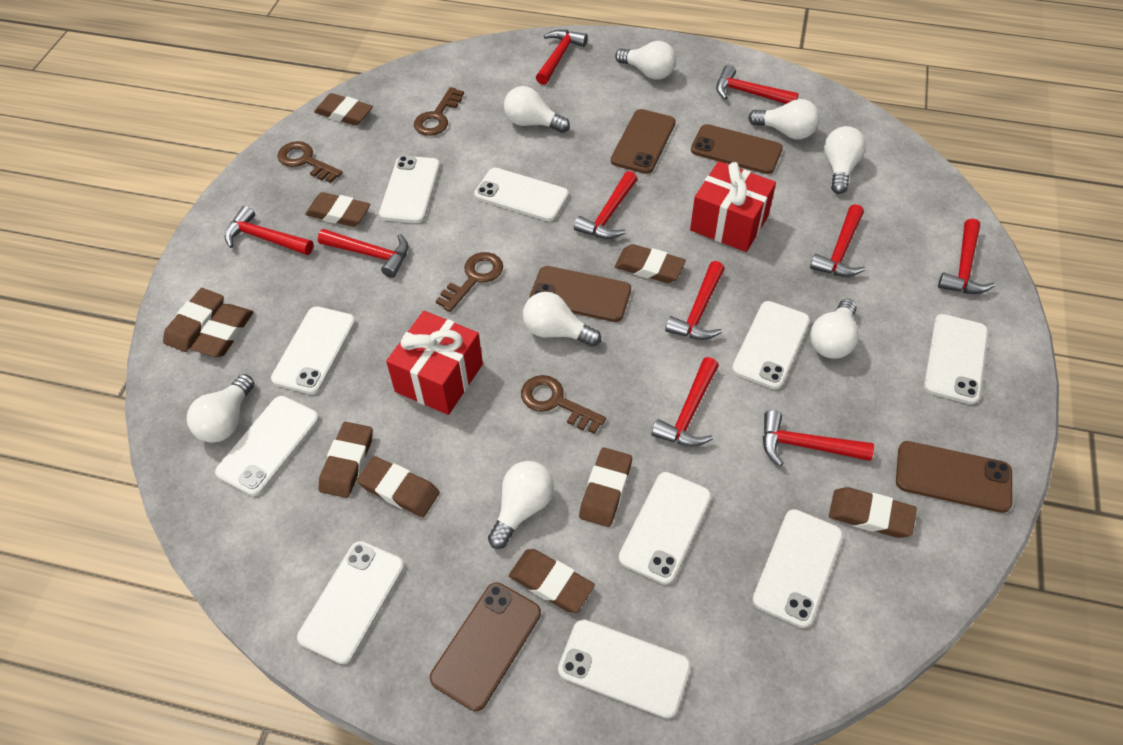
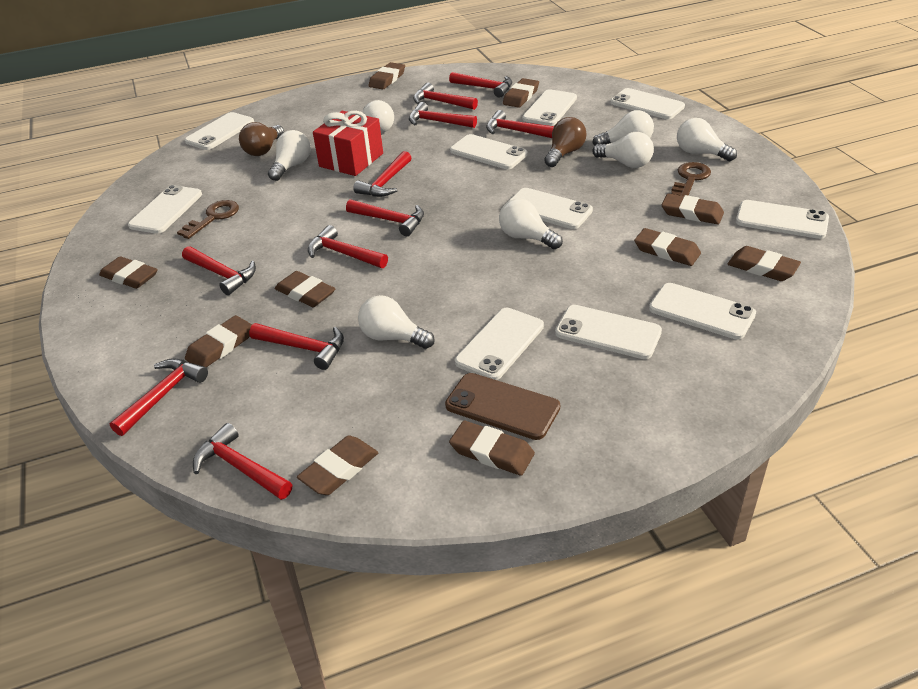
brown key: [277,141,343,183] [414,87,464,136] [436,252,503,312] [521,375,606,434] = 4 -> [177,200,239,239] [671,162,711,196] = 2
brown light bulb: none = 0 -> [239,122,284,156] [544,117,587,167] = 2
brown phone: [430,582,541,711] [530,266,631,322] [611,109,676,174] [691,124,783,174] [896,441,1012,513] = 5 -> [445,373,560,440] = 1
red gift: [386,311,483,415] [690,161,776,252] = 2 -> [313,111,383,176] = 1
red hammer: [224,206,313,255] [318,229,408,278] [536,30,588,85] [574,171,637,239] [651,357,719,447] [665,261,725,340] [716,65,799,104] [763,410,874,466] [810,204,866,277] [938,219,995,294] = 10 -> [110,358,208,436] [182,246,256,295] [193,423,292,500] [249,323,344,370] [308,225,388,268] [346,199,424,236] [353,151,411,197] [409,102,477,128] [413,83,478,110] [449,72,512,98] [486,110,554,138] = 11
white light bulb: [187,374,254,443] [488,461,554,549] [504,86,570,133] [523,292,601,347] [615,41,676,80] [748,99,820,139] [810,299,859,359] [824,126,866,194] = 8 -> [268,130,311,181] [358,295,435,349] [362,100,394,133] [499,199,563,249] [592,132,654,168] [593,110,654,146] [677,118,737,161] = 7

